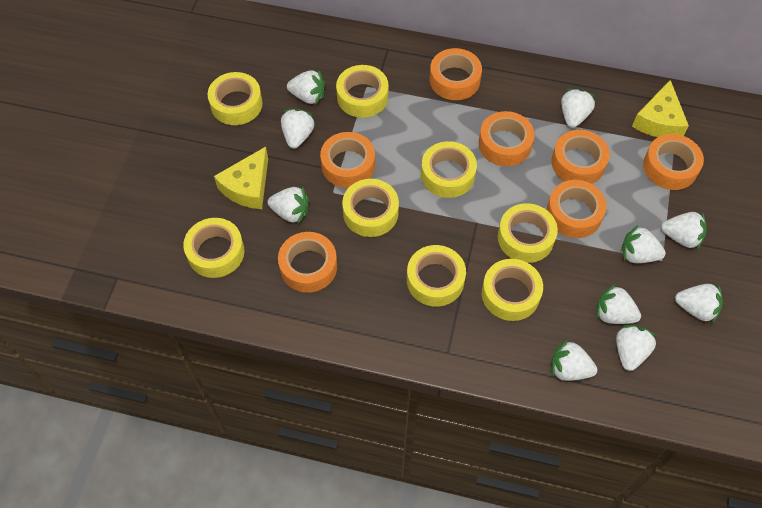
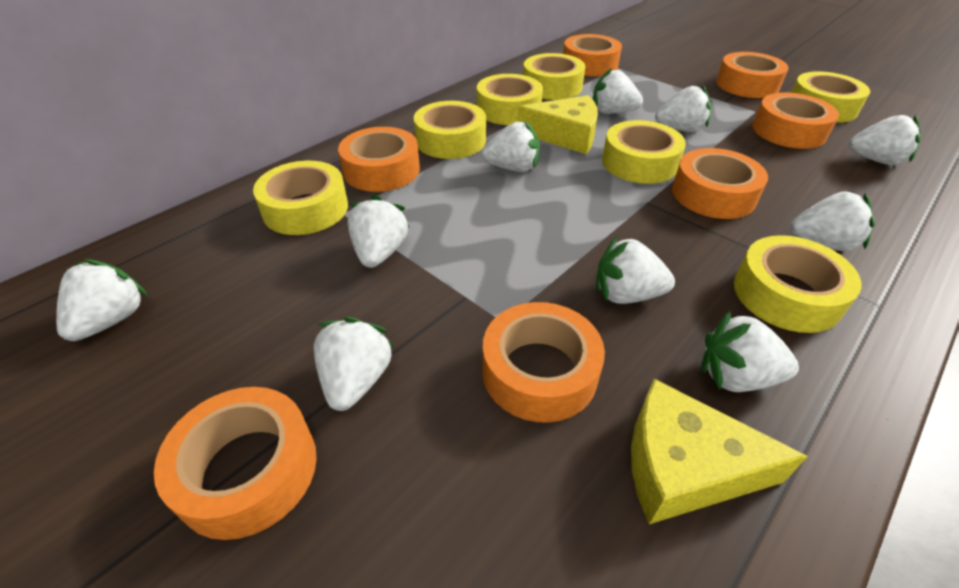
yellow tape: [183,218,244,278] [208,72,262,125] [336,65,389,118] [342,179,399,237] [407,245,466,307] [421,141,477,198] [482,259,543,321] [498,203,558,263] = 8 -> [253,161,348,235] [414,101,486,159] [477,74,543,125] [523,53,585,100] [602,120,686,184] [734,235,862,333] [791,71,870,123] = 7

